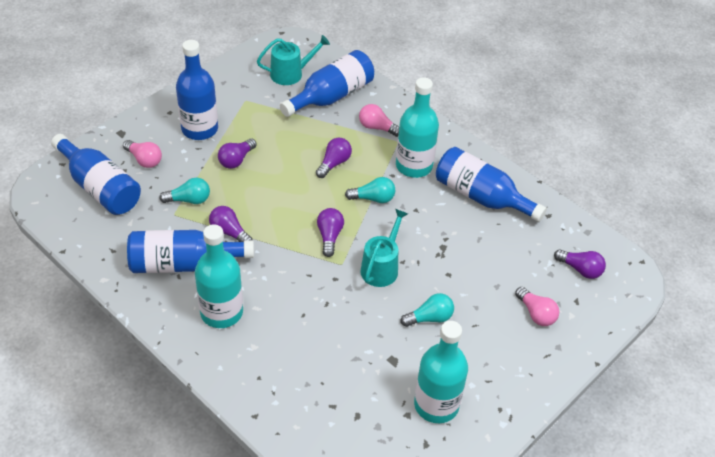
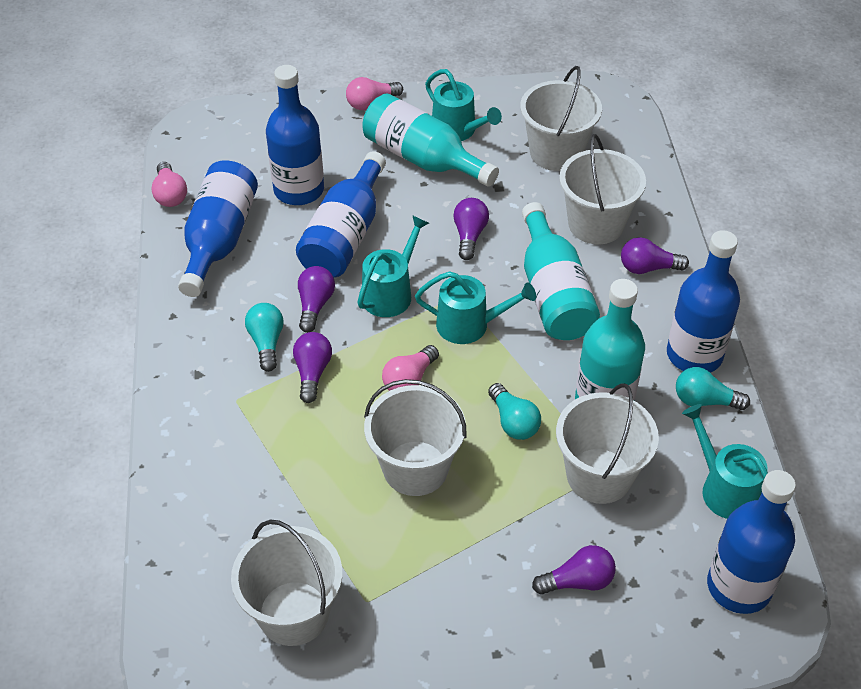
turquoise watering can: [257,35,330,85] [360,209,408,287] = 2 -> [357,215,429,317] [415,271,536,344] [425,69,502,141] [682,404,768,519] = 4
white bucket: none = 0 -> [231,520,342,646] [364,379,467,496] [520,66,602,171] [556,383,659,504] [559,134,646,244] = 5

